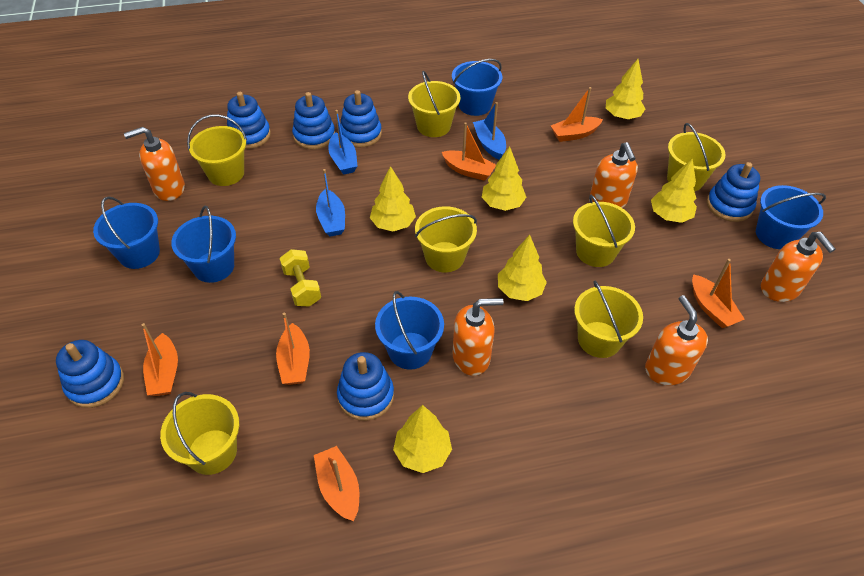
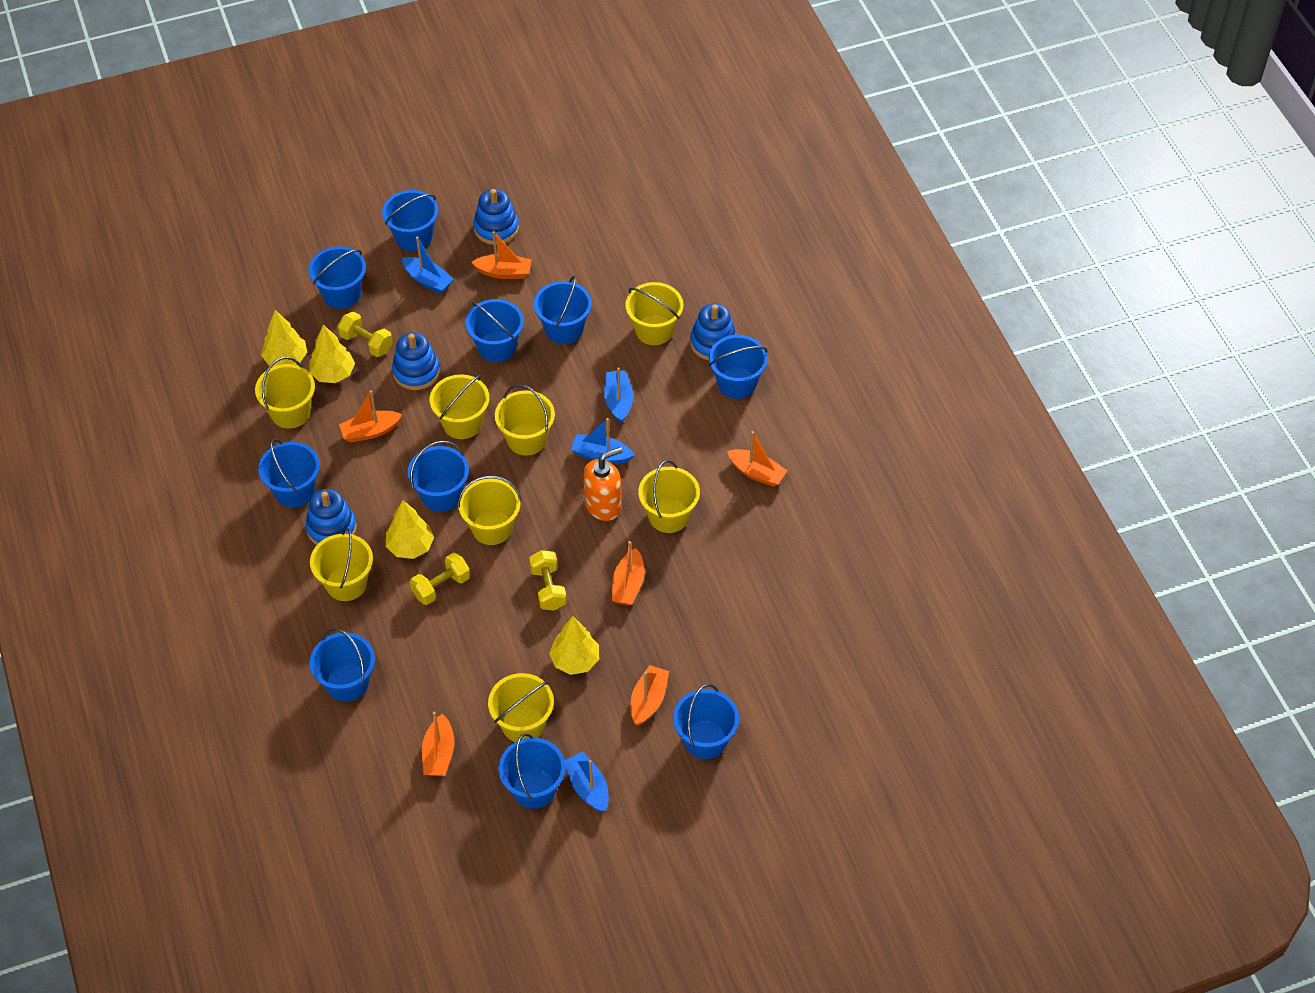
blue boat: [316,169,345,236] [328,110,358,175] [473,102,506,160] = 3 -> [402,237,454,294] [565,752,609,813] [571,418,634,464] [604,367,633,423] = 4
blue bucket: [93,196,160,269] [171,206,236,283] [375,291,444,370] [452,59,502,116] [756,185,826,249] = 5 -> [258,439,320,508] [308,246,366,309] [310,628,375,702] [382,190,439,251] [408,441,469,512] [465,299,524,362] [498,733,566,809] [534,276,592,344] [673,684,739,759] [709,335,768,399] = 10
blue stacking toy: [56,340,124,408] [227,92,271,149] [292,92,335,149] [337,352,394,421] [340,90,382,148] [707,162,760,222] = 6 -> [306,489,357,545] [392,332,440,390] [473,189,519,245] [690,303,737,360] = 4
orange soap dispenser: [124,127,185,201] [452,298,504,376] [589,142,638,208] [645,295,708,385] [761,232,836,302] = 5 -> [583,447,623,521] = 1
yellow bucket: [160,392,239,475] [187,114,247,186] [408,71,461,137] [415,206,477,272] [573,195,635,267] [574,281,643,358] [667,123,725,191] = 7 -> [255,357,315,429] [310,528,373,601] [430,374,489,439] [458,476,521,545] [488,673,554,742] [495,384,555,456] [625,282,683,345] [638,460,700,533] = 8
yellow dumbbell: [280,249,321,307] = 1 -> [338,312,393,357] [410,553,470,605] [529,550,567,611] = 3
yellow tree: [370,166,416,231] [393,405,452,473] [482,146,526,211] [498,235,547,301] [606,59,645,119] [651,158,697,223] = 6 -> [261,310,307,367] [309,325,355,383] [386,500,434,559] [549,616,599,675] = 4

